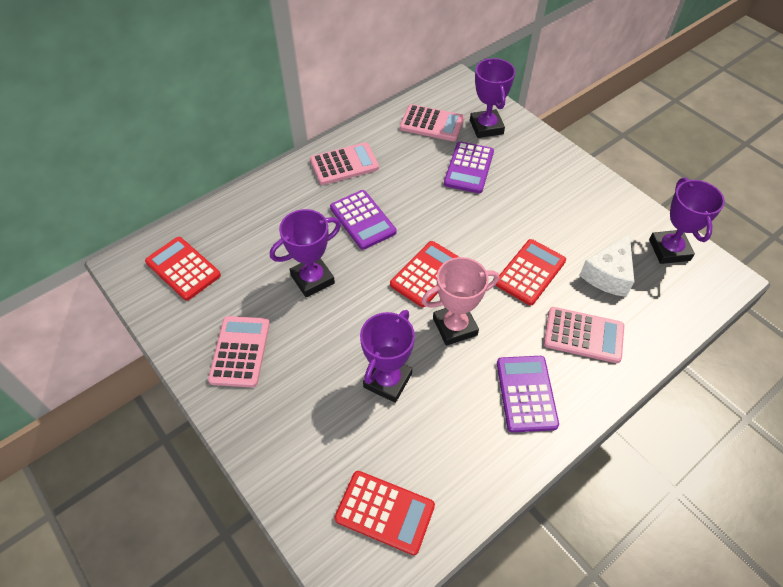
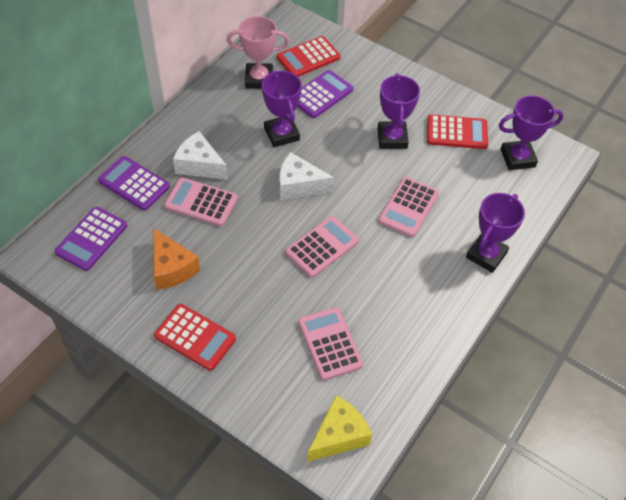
orange cheese: none = 0 -> [153,228,200,290] = 1
red calculator: [145,237,221,301] [335,471,435,555] [390,241,459,307] [495,239,566,305] = 4 -> [154,304,236,371] [277,36,340,77] [427,114,488,149] = 3
white cheese: [579,234,634,297] = 1 -> [173,131,228,180] [279,152,334,200] = 2
yellow cheese: none = 0 -> [307,396,372,462] = 1

